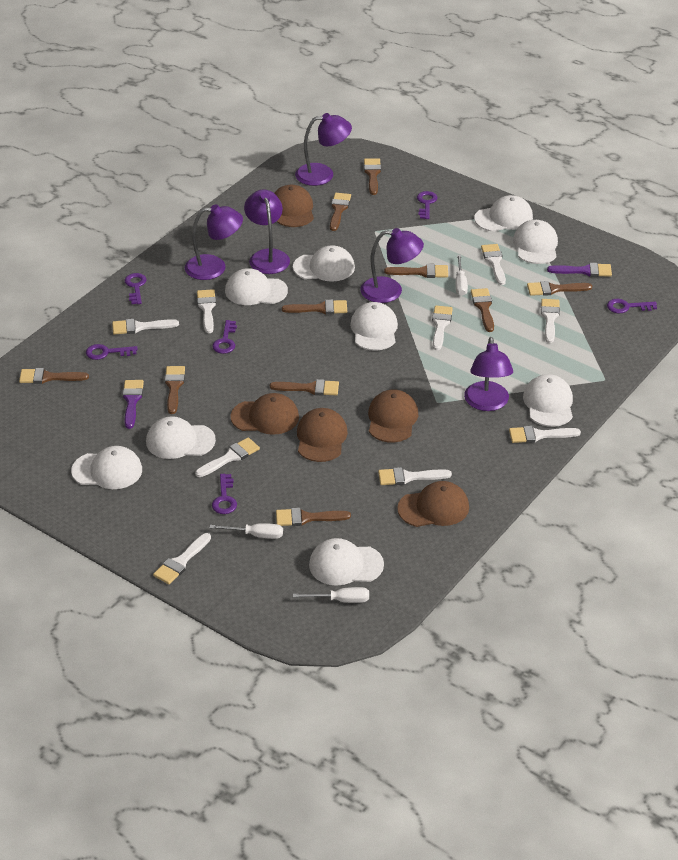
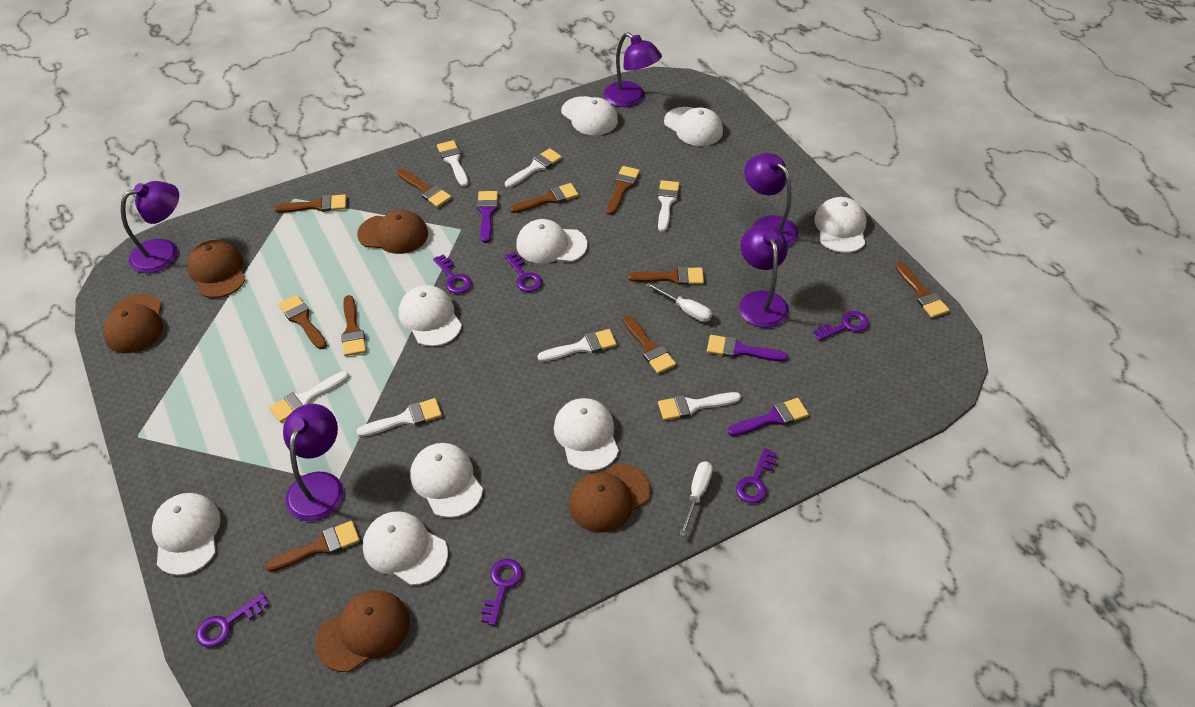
purple brush: [123,380,144,429] [547,263,612,277] = 2 -> [477,191,498,243] [707,335,788,362] [728,398,809,436] = 3
white brush: [112,319,179,335] [153,533,211,584] [195,437,260,477] [197,289,216,333] [378,467,452,485] [432,306,453,350] [481,244,506,285] [509,426,581,443] [541,299,560,343] = 9 -> [269,371,349,423] [357,398,442,437] [437,140,469,187] [505,148,562,188] [538,329,617,362] [658,180,679,232] [658,392,741,420] = 7
white screwdriver: [210,523,283,539] [293,587,369,603] [456,255,468,296] = 3 -> [646,283,712,322] [679,462,713,537] = 2

